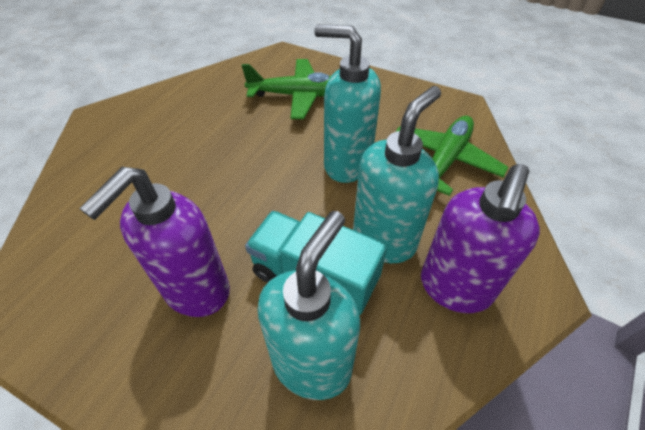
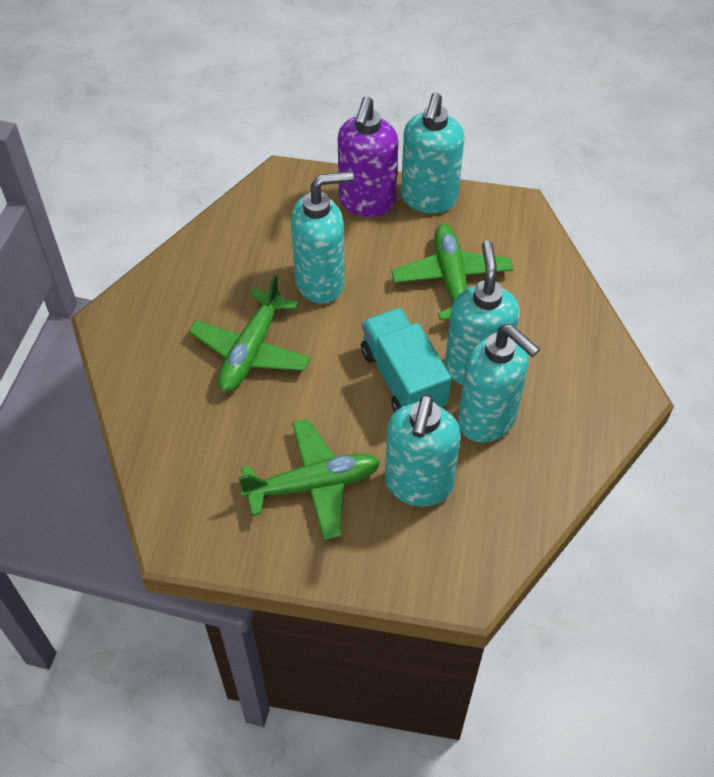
green plane: [242,59,331,119] [395,116,509,196] = 2 -> [189,274,311,392] [238,419,381,540] [391,224,513,320] = 3
purple soap dispenser: [79,167,230,317] [421,164,540,313] = 2 -> [338,96,398,217] = 1
turquoise soap dispenser: [258,211,360,400] [314,24,381,183] [353,86,441,263] = 3 -> [291,171,354,304] [385,394,461,506] [401,92,464,213] [445,241,520,385] [458,324,540,443] = 5

